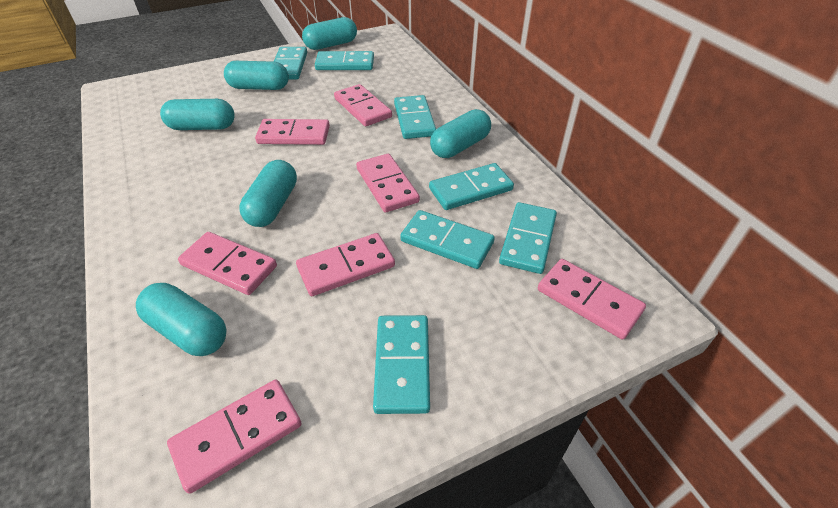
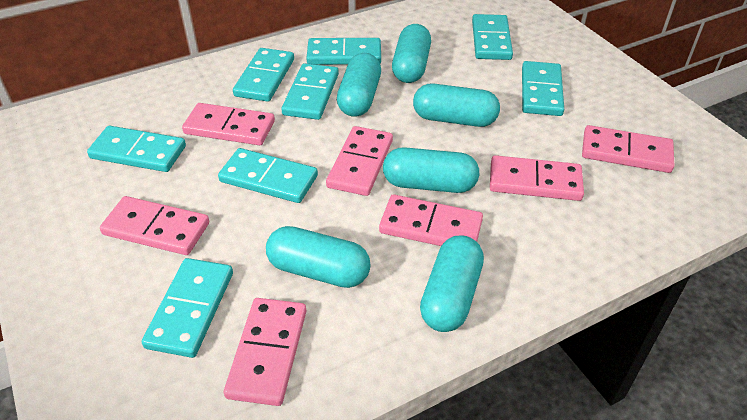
turquoise domino: [274,47,307,80] [315,51,374,70] [373,315,430,414] [394,95,436,139] [400,210,495,269] [429,163,514,210] [499,202,557,274] = 7 -> [87,126,186,172] [142,258,233,358] [218,148,318,203] [233,48,294,102] [281,63,339,120] [307,38,381,65] [472,14,513,60] [522,61,564,116] = 8

